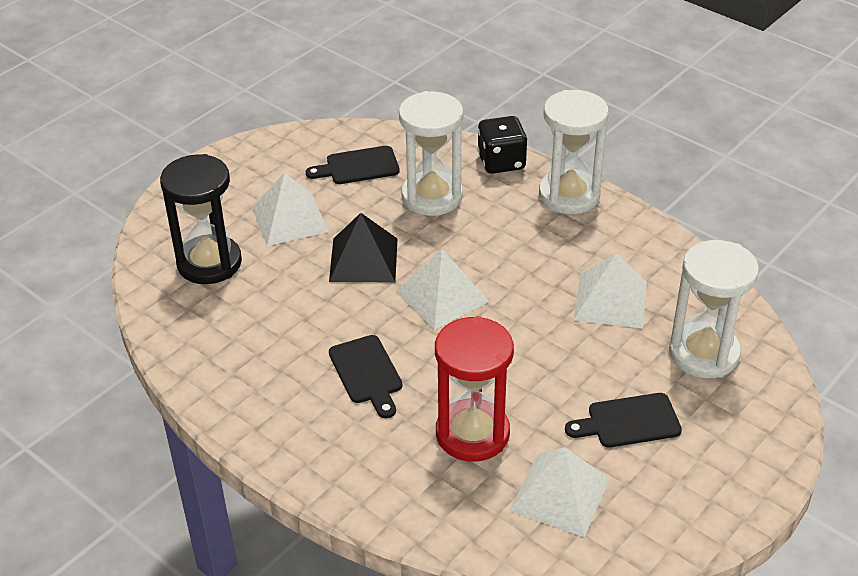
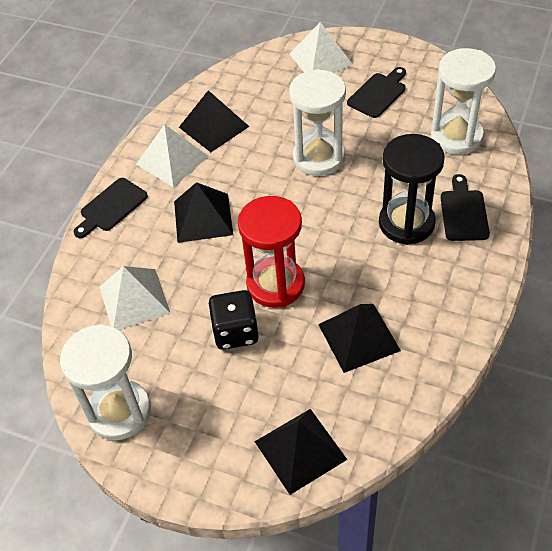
black pyramid: [329,213,397,282] = 1 -> [174,182,233,243] [179,90,250,152] [254,409,347,495] [318,304,401,373] = 4
white pyramid: [252,173,329,246] [396,249,490,330] [510,447,610,537] [574,253,647,328] = 4 -> [100,266,170,330] [136,124,209,187] [289,22,353,73] = 3

